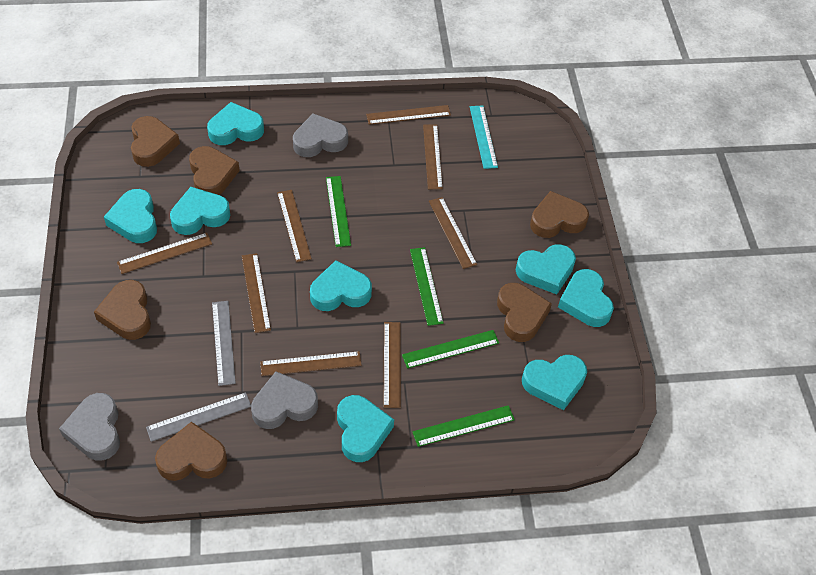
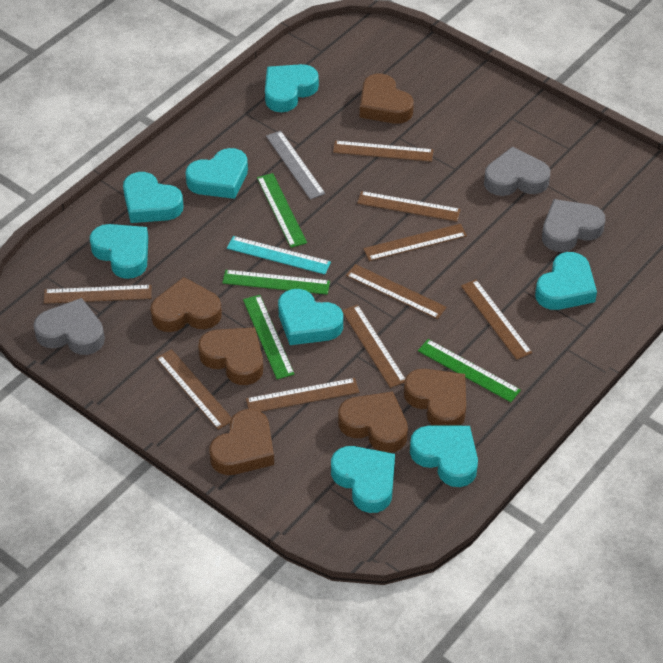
brown ruler: [117,233,212,274] [242,253,271,333] [260,351,362,376] [277,190,312,262] [366,105,451,125] [384,322,401,408] [423,124,443,189] [429,197,477,269] = 8 -> [44,285,152,304] [156,349,232,430] [246,378,359,412] [333,141,433,162] [342,305,405,388] [346,264,447,319] [357,191,461,222] [363,224,467,261] [461,279,532,360] = 9
grey ruler: [146,392,251,442] [212,301,236,386] = 2 -> [266,131,325,200] = 1

